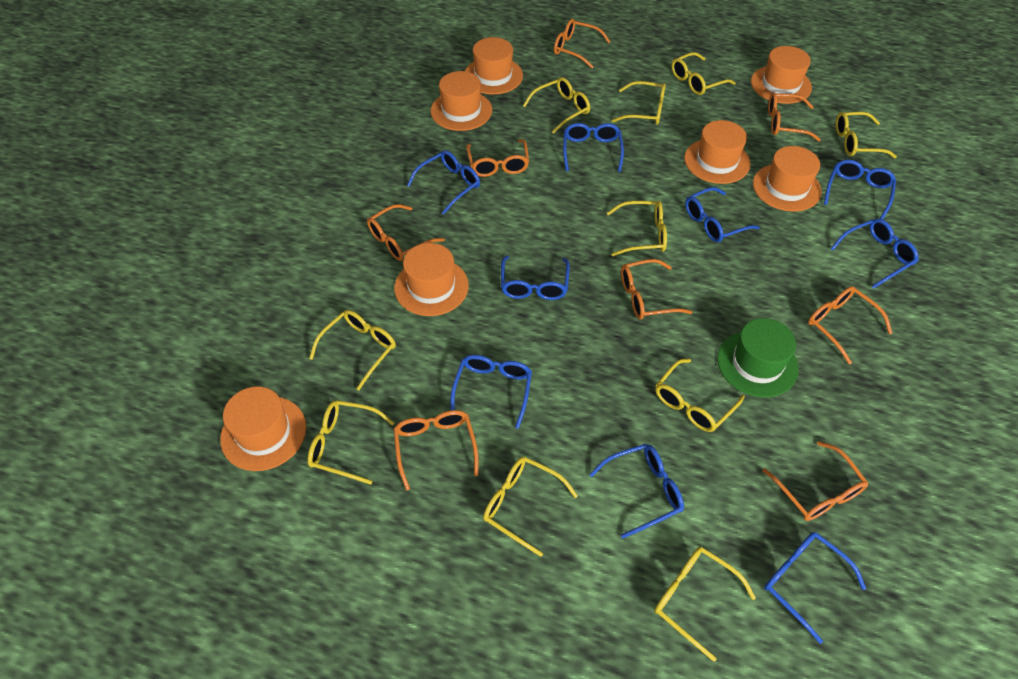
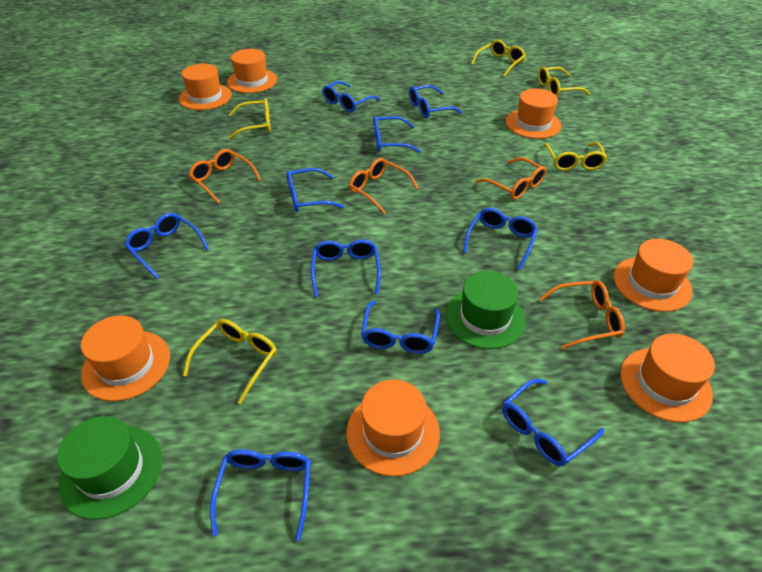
blue glasses: [407,150,480,215] [450,355,532,429] [501,256,570,300] [563,123,624,172] [589,444,684,539] [685,187,760,242] [764,532,866,644] [824,160,896,219] [830,219,919,289] = 9 -> [124,213,209,279] [210,449,311,541] [286,168,344,212] [311,239,381,297] [322,81,380,112] [361,301,440,354] [373,116,421,153] [409,85,463,118] [463,208,538,270] [502,379,604,466] = 10
green hat: [717,318,798,397] = 1 -> [57,416,162,519] [446,271,525,349] = 2
orange glasses: [367,204,445,261] [394,410,479,490] [466,139,529,177] [554,19,610,68] [621,259,692,319] [762,441,868,521] [768,92,821,142] [808,286,892,365] = 8 -> [188,149,261,204] [349,158,419,214] [476,157,546,200] [539,280,625,349] = 4
yellow glasses: [308,400,394,485] [309,310,396,390] [483,457,578,557] [523,77,590,134] [607,201,667,256] [612,81,666,125] [654,547,756,662] [655,359,744,432] [672,52,736,95] [836,112,897,159] = 10 -> [183,319,277,404] [229,98,271,139] [471,40,526,77] [538,67,590,96] [543,142,607,171] = 5

